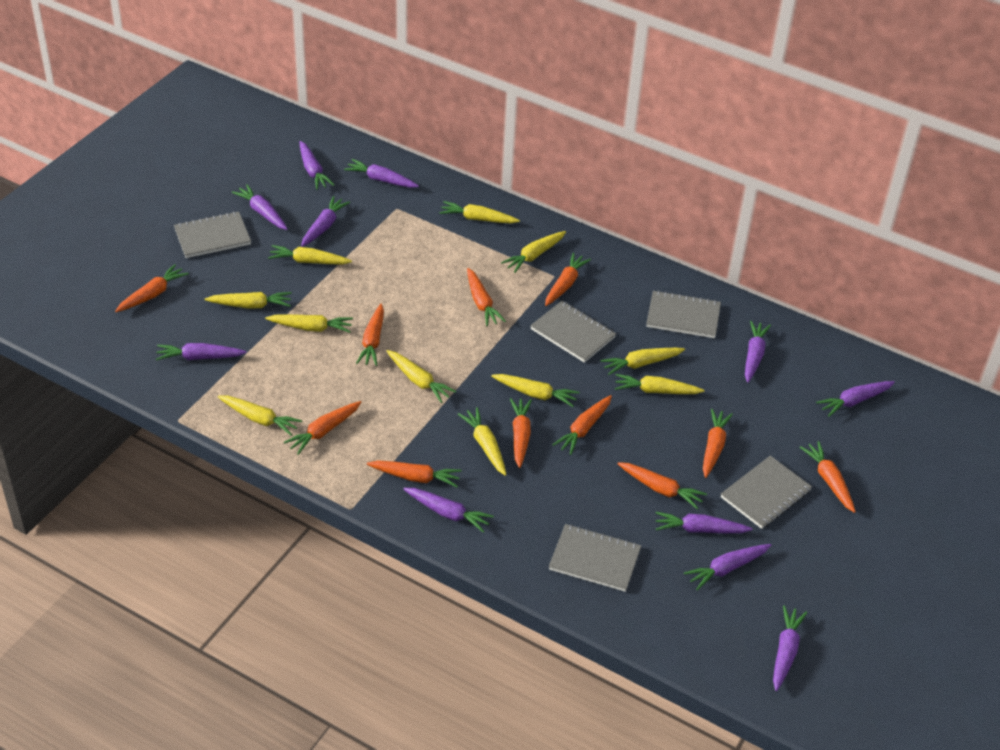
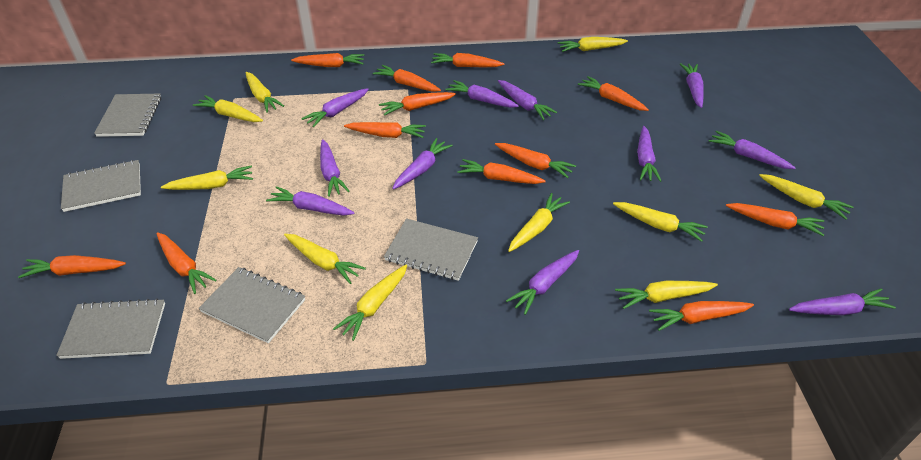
orange carrot: [115,264,189,312] [284,401,361,455] [356,304,384,366] [367,461,462,487] [467,268,506,326] [510,398,532,468] [545,253,591,306] [552,395,612,455] [617,462,707,509] [703,409,733,478] [800,441,856,513] = 11 -> [18,255,126,278] [156,232,217,294] [291,53,364,67] [344,122,426,138] [373,65,441,92] [379,92,456,116] [431,53,504,67] [457,159,546,184] [495,143,576,178] [578,76,649,111] [649,301,754,331] [726,203,824,236] = 12
yellow carrot: [205,292,292,308] [218,396,302,436] [265,314,353,333] [268,245,352,264] [387,350,456,403] [439,201,520,224] [458,407,507,476] [491,374,580,407] [501,231,566,273] [601,348,685,375] [615,374,705,394] = 11 -> [161,166,253,190] [193,95,263,122] [246,72,284,113] [284,234,366,284] [333,264,407,341] [508,193,570,252] [558,37,628,52] [613,202,708,242] [615,281,718,309] [759,174,853,220] = 10

